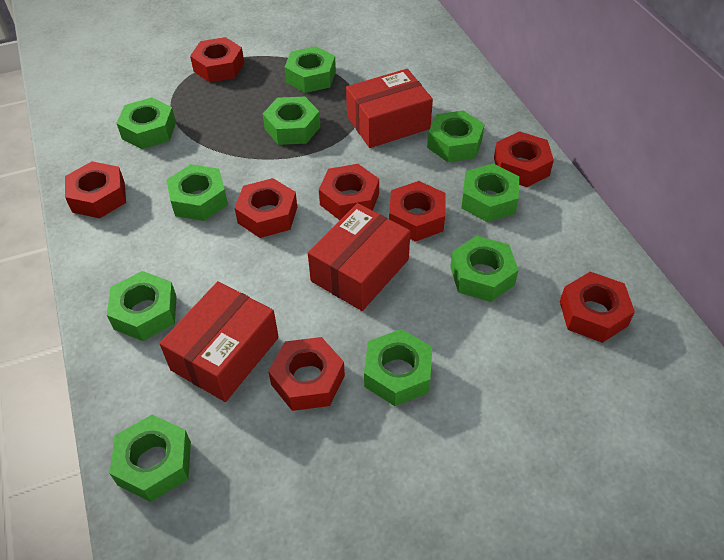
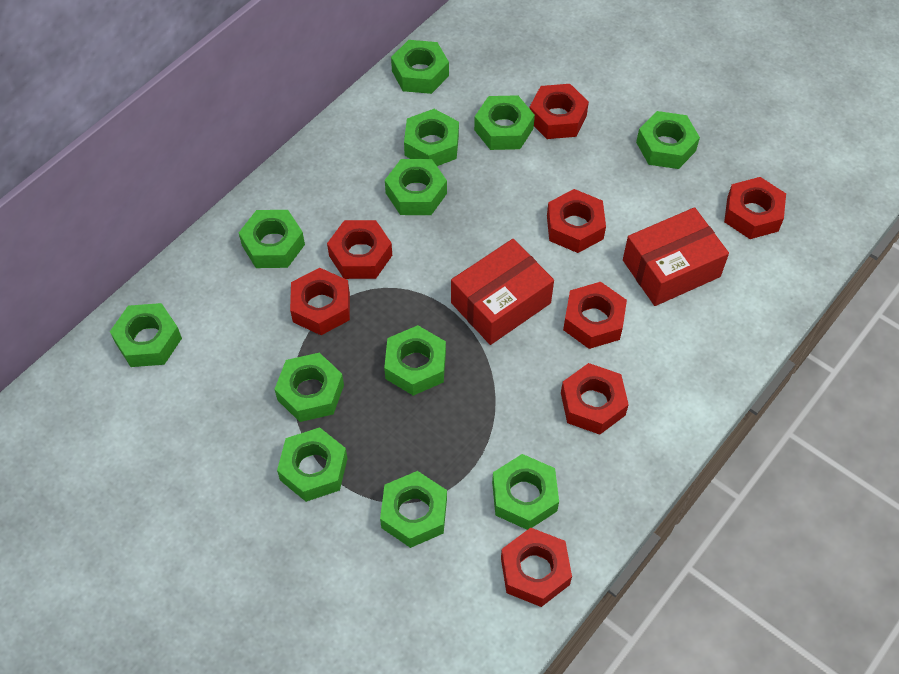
green nut: [107,271,177,341] [109,415,191,502] [116,97,176,149] [166,164,228,221] [263,96,320,145] [284,46,336,93] [364,329,432,406] [427,110,485,162] [450,236,519,302] [461,164,519,222] = 10 -> [110,303,182,367] [239,210,305,268] [275,353,344,422] [277,427,348,502] [380,471,447,548] [384,325,446,396] [385,159,447,215] [391,40,449,94] [404,109,459,166] [474,95,535,150] [492,454,559,530] [636,111,700,169] = 12
red box: [160,281,279,402] [308,203,410,311] [346,69,433,148] = 3 -> [451,239,554,345] [623,207,729,306] = 2

